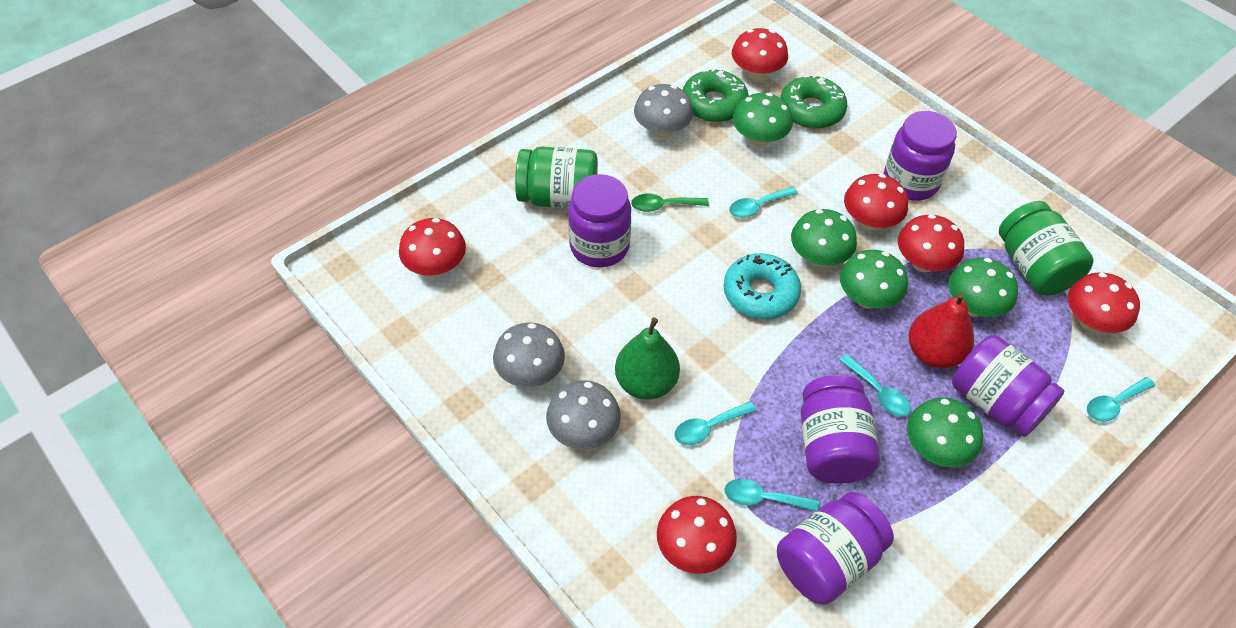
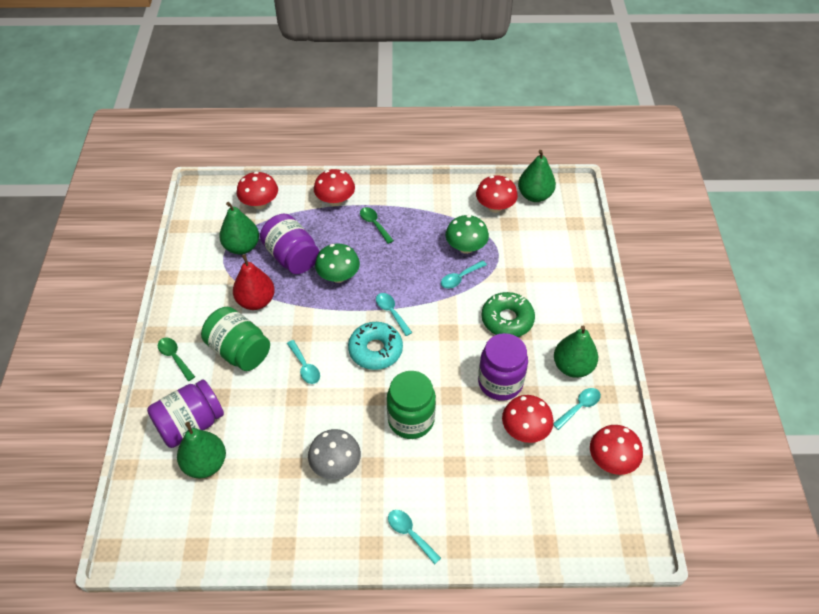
green donut: [683,68,749,122] [780,75,847,129] = 2 -> [481,292,535,337] = 1
green mushroom: [733,93,793,147] [791,209,857,267] [840,250,908,309] [907,397,983,467] [948,258,1018,317] = 5 -> [315,243,360,283] [446,215,489,254] = 2
green pear: [615,317,680,400] = 1 -> [177,422,226,478] [219,202,259,254] [518,150,556,202] [554,326,598,378] = 4
green spoon: [631,193,709,212] = 1 -> [158,338,195,381] [360,207,394,244] = 2
grey mushroom: [493,323,565,387] [546,380,621,450] [634,84,693,138] = 3 -> [308,429,361,479] = 1
purple jar: [568,174,631,268] [777,492,894,605] [801,375,880,484] [884,111,957,201] [952,335,1064,437] = 5 -> [147,379,224,448] [260,214,319,274] [478,333,528,401] = 3
red mushroom: [399,218,466,277] [657,496,737,574] [732,28,788,80] [844,174,908,230] [898,214,964,272] [1068,273,1140,333] = 6 -> [237,172,278,209] [314,169,355,206] [476,175,518,213] [502,395,554,443] [590,425,643,475] = 5

